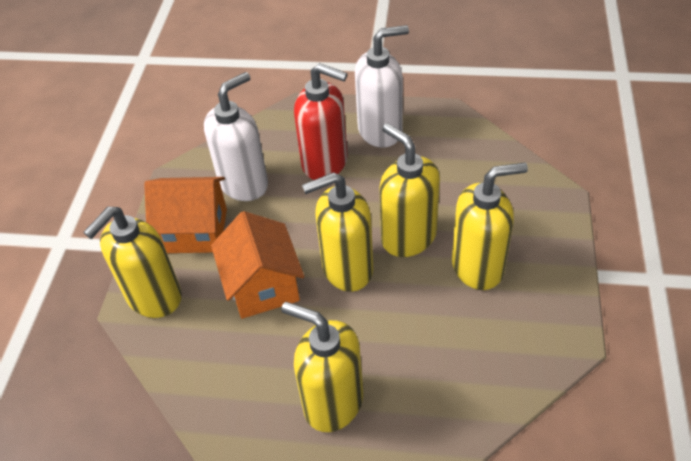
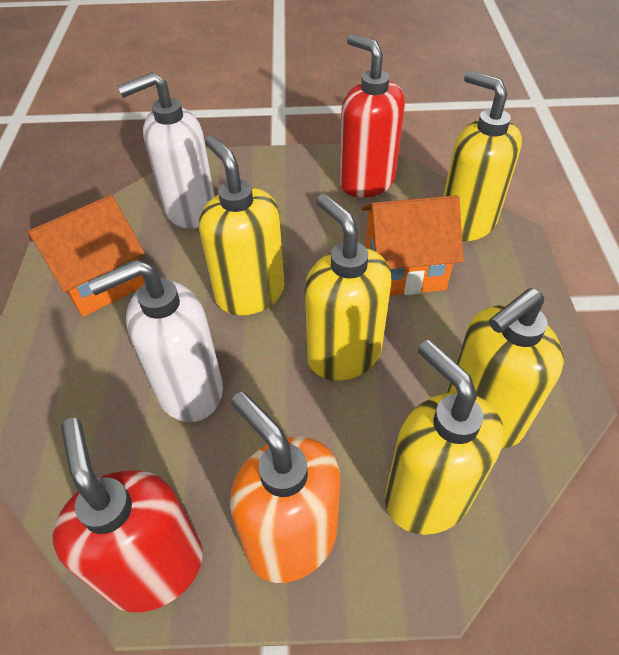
orange soap dispenser: none = 0 -> [230,392,340,583] = 1
red soap dispenser: [294,63,348,180] = 1 -> [52,418,203,612] [339,34,405,198] = 2

